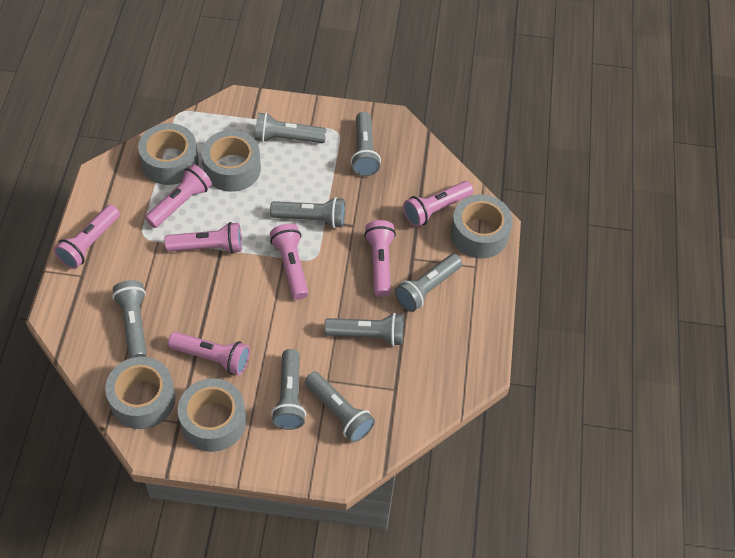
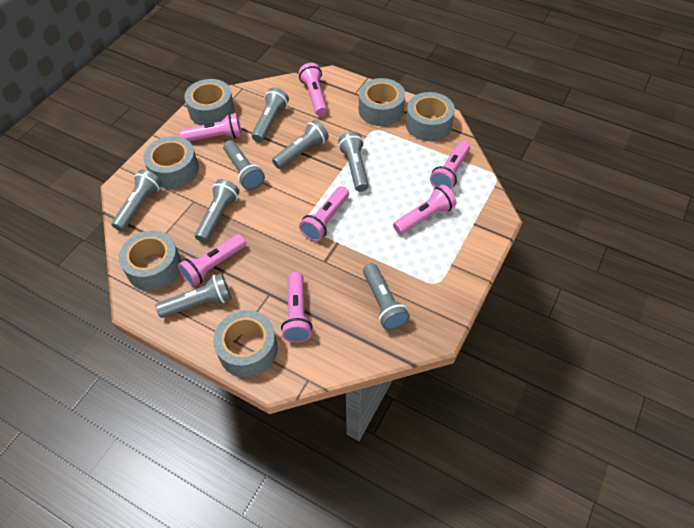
grey tape: [105,357,175,429] [138,123,199,185] [178,378,246,452] [202,130,261,192] [451,195,513,258] = 5 -> [119,231,182,291] [143,136,199,189] [184,79,235,125] [213,310,278,377] [359,78,405,126] [406,92,455,141] = 6

